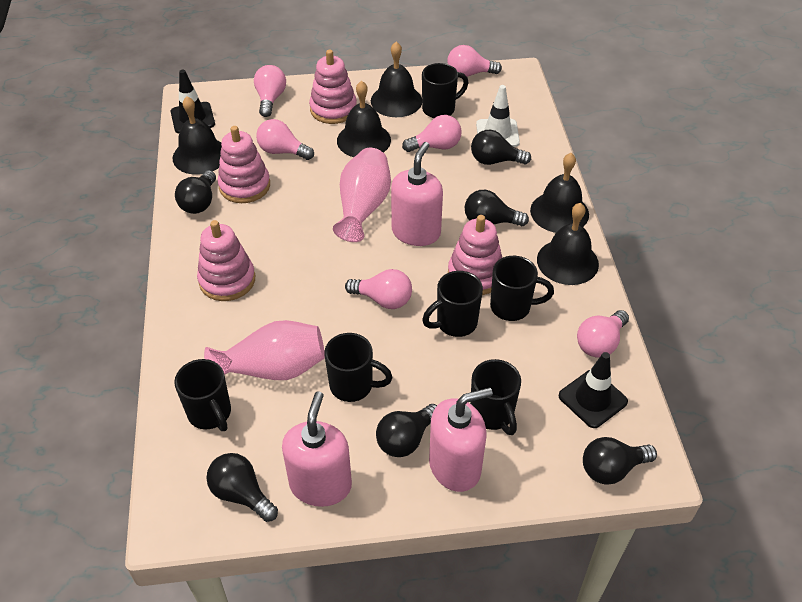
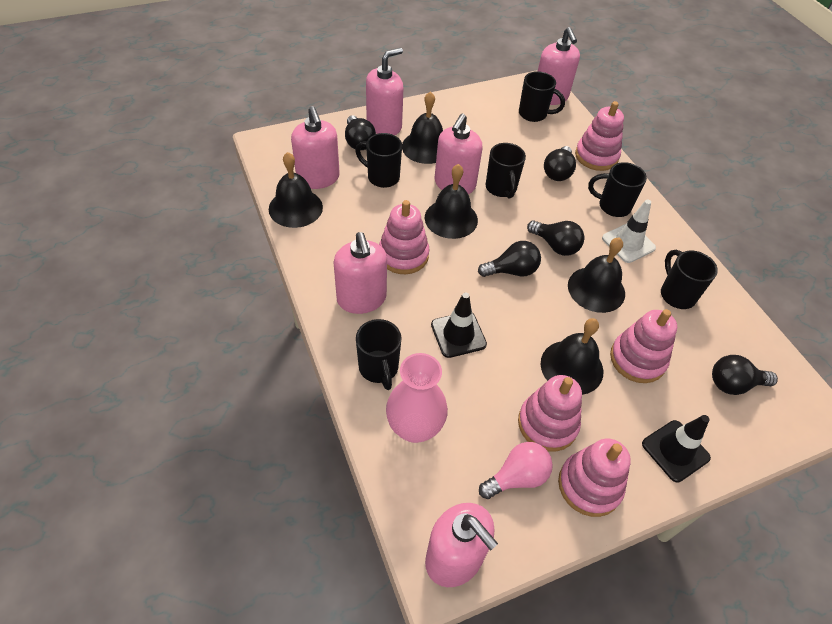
black light bulb: [175,170,216,214] [206,453,278,522] [376,404,437,457] [465,190,529,226] [471,130,531,165] [583,437,657,484] = 6 -> [345,115,376,150] [478,241,541,277] [527,221,585,256] [544,146,576,181] [712,355,778,395] = 5
pink light bulb: [254,65,286,117] [256,119,314,160] [345,269,412,309] [402,115,462,152] [447,45,502,77] [577,310,629,358] = 6 -> [479,442,553,499] = 1
pink soap dispenser: [282,391,352,507] [391,142,443,246] [429,388,493,492] = 3 -> [291,106,340,189] [333,232,387,314] [366,48,403,135] [425,503,498,587] [435,113,483,194] [538,27,580,105] = 6
pink stacking toy: [197,220,255,301] [217,126,270,203] [309,50,357,124] [448,215,502,295] = 4 -> [379,200,429,274] [518,375,582,452] [558,439,631,517] [575,101,624,171] [610,309,677,383] = 5
pink vase: [204,320,325,380] [333,148,391,242] = 2 -> [386,353,448,443] = 1

